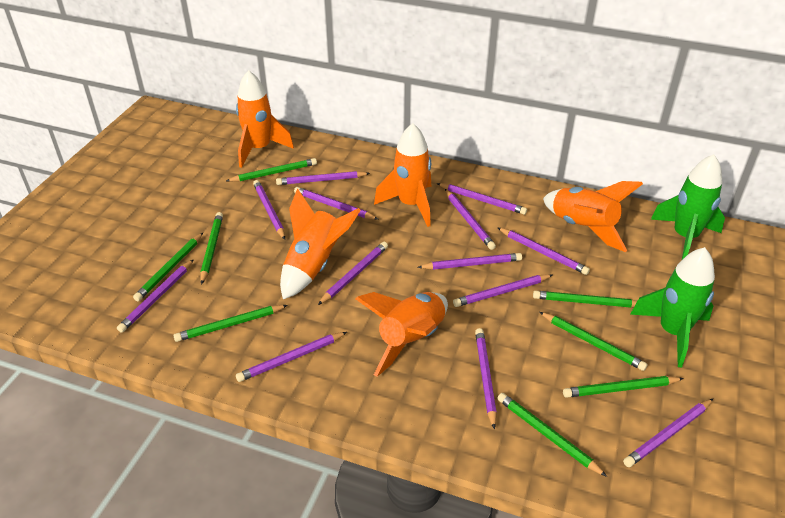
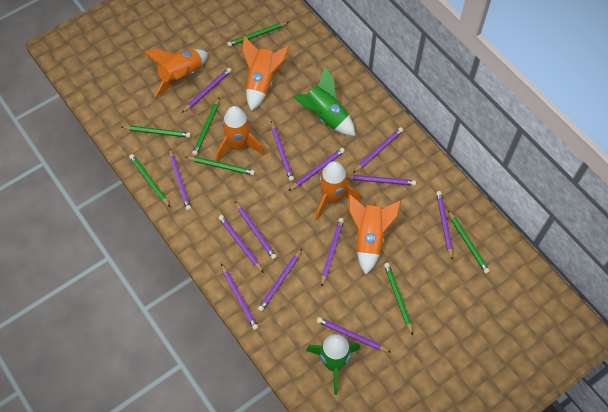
green pencil: [133,233,203,301] [173,305,288,342] [200,212,223,285] [226,158,317,182] [497,393,607,477] [533,291,637,308] [539,312,647,371] [563,376,684,398] = 8 -> [122,125,191,138] [129,154,170,207] [185,157,255,175] [192,97,220,156] [227,22,289,47] [384,263,413,335] [448,210,490,274] = 7

